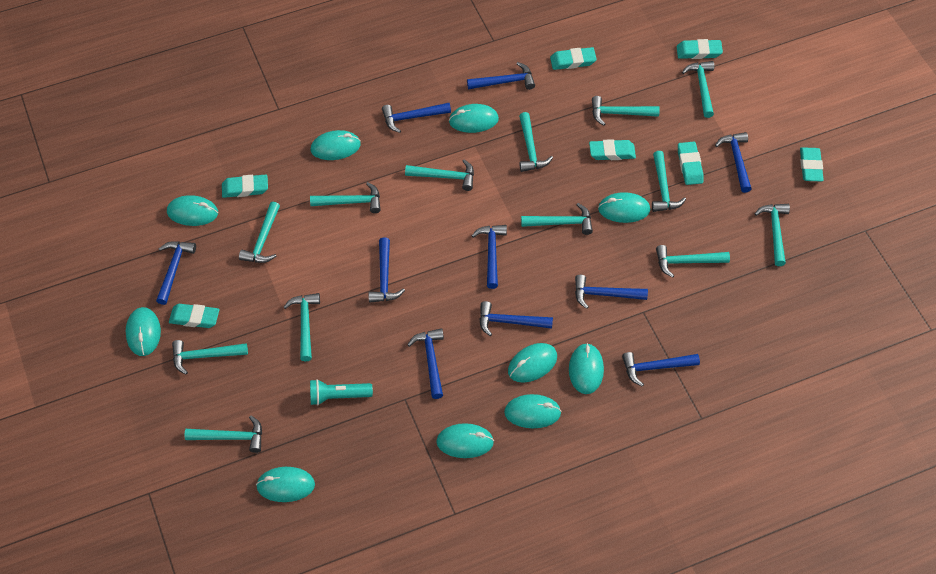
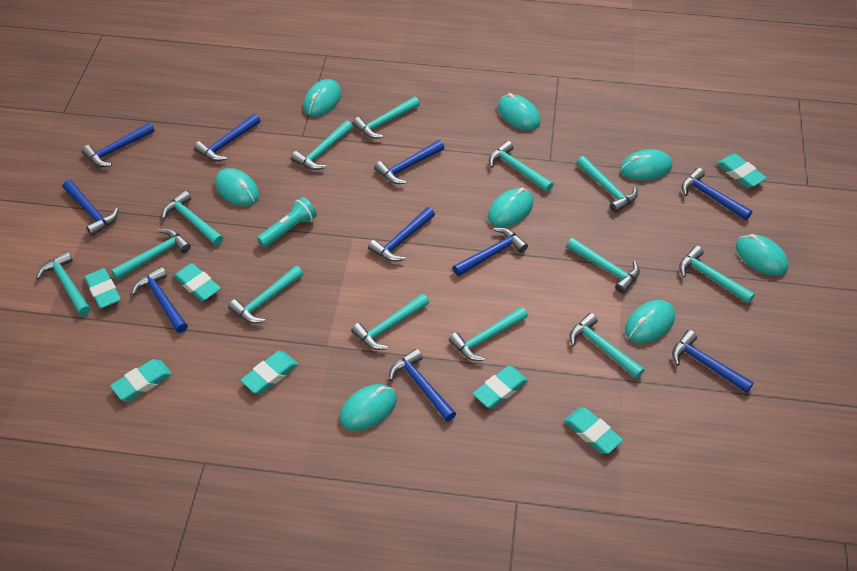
turquoise mouse: [126,307,161,356] [167,195,218,226] [256,467,315,502] [310,130,361,160] [436,423,494,458] [449,104,499,133] [504,394,561,428] [508,343,557,383] [569,343,604,394] [598,192,650,223] = 10 -> [215,168,259,206] [303,79,341,117] [340,384,397,431] [488,188,533,227] [498,93,541,130] [620,149,672,180] [625,300,675,343] [736,234,789,276] = 8

